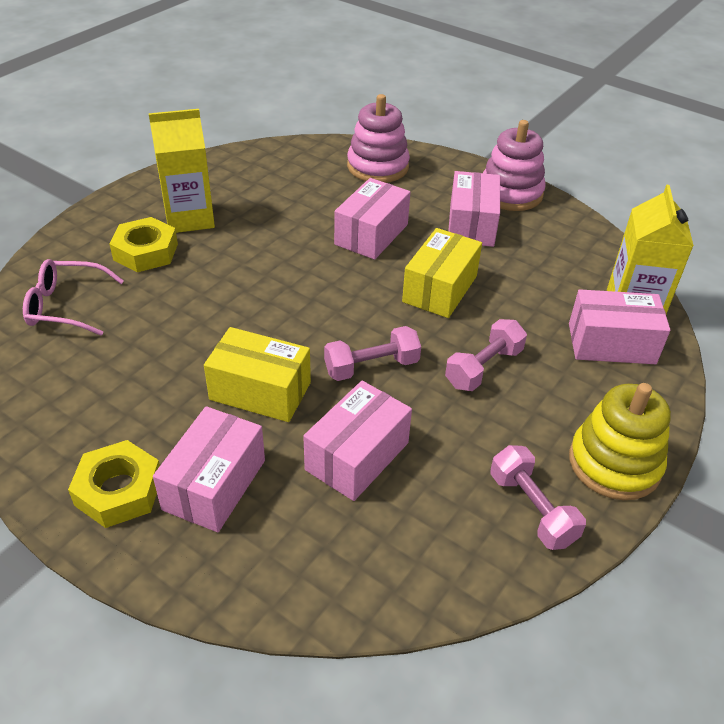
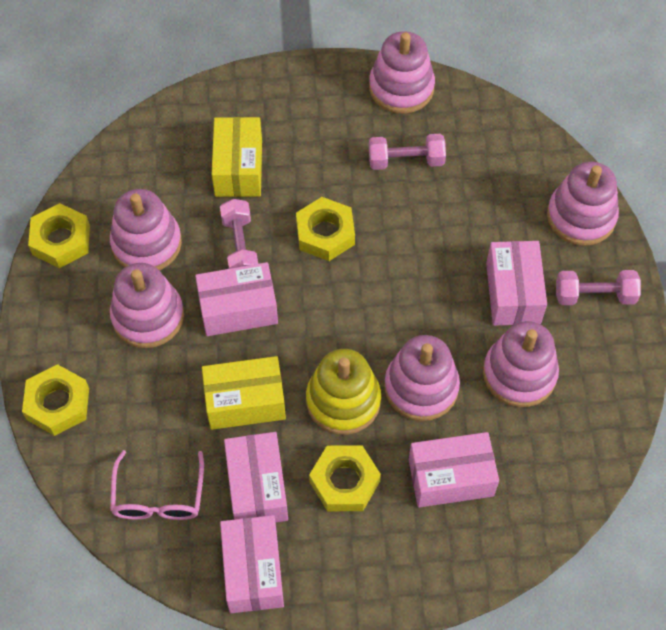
pink stacking toy: [347,94,410,183] [483,120,546,211] = 2 -> [110,189,182,270] [110,263,184,348] [369,31,435,114] [384,335,460,421] [483,321,559,407] [547,161,619,246] = 6
yellow carton: [148,109,215,233] [607,184,694,314] = 2 -> none = 0
yellow nut: [68,440,160,528] [110,217,178,272] = 2 -> [22,364,89,436] [28,203,90,268] [296,197,355,261] [309,445,381,511] = 4

